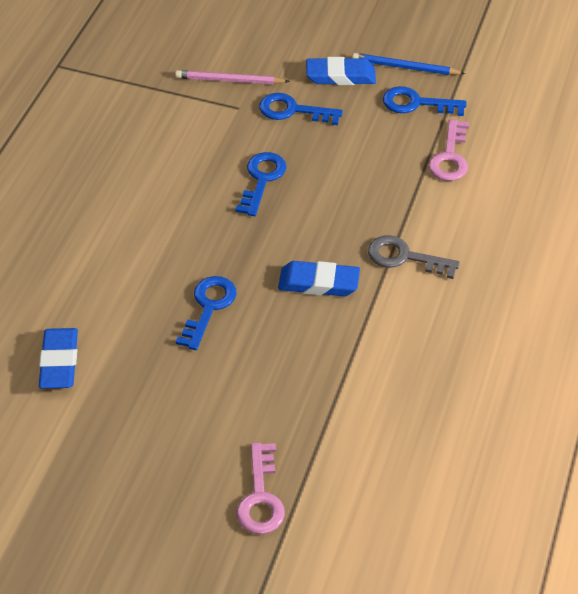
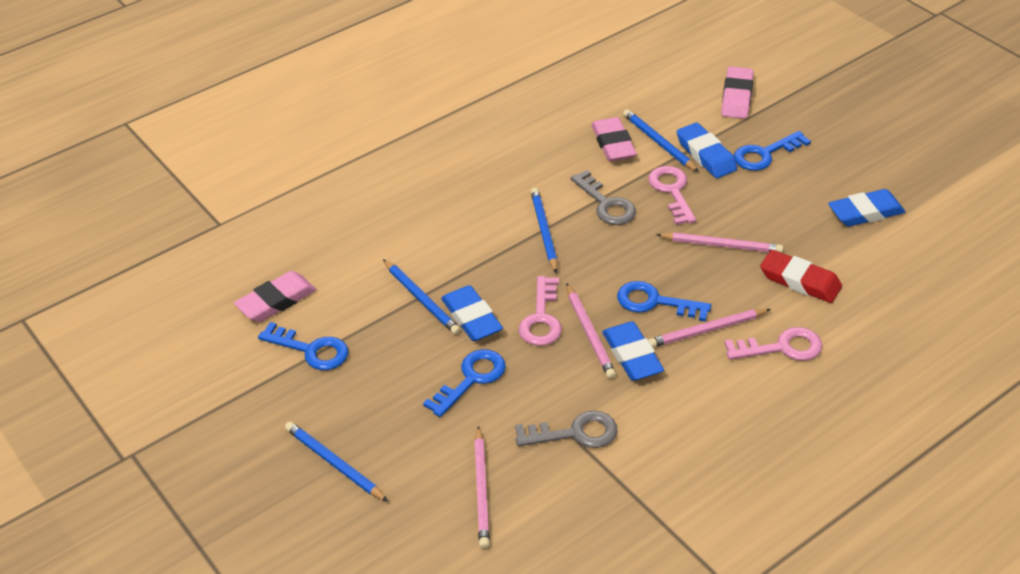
blue eraser: [39,328,78,389] [278,261,360,296] [306,57,376,85] = 3 -> [441,285,503,341] [602,321,664,381] [677,123,737,178] [828,189,905,227] = 4
blue pencil: [352,53,465,75] = 1 -> [285,422,388,501] [383,259,461,335] [531,188,558,274] [623,109,699,172] = 4
grey key: [368,235,460,279] = 1 -> [515,411,618,448] [570,170,636,225] = 2
pink eraser: none = 0 -> [234,271,316,322] [591,117,637,162] [721,67,754,119] = 3
pink key: [237,442,285,534] [428,119,469,181] = 2 -> [519,276,562,346] [648,166,696,225] [724,327,823,361] = 3
pink pencil: [175,70,290,84] = 1 -> [474,426,490,549] [567,284,616,379] [648,309,771,347] [656,232,783,253] = 4
red eraser: none = 0 -> [760,250,842,303] = 1

